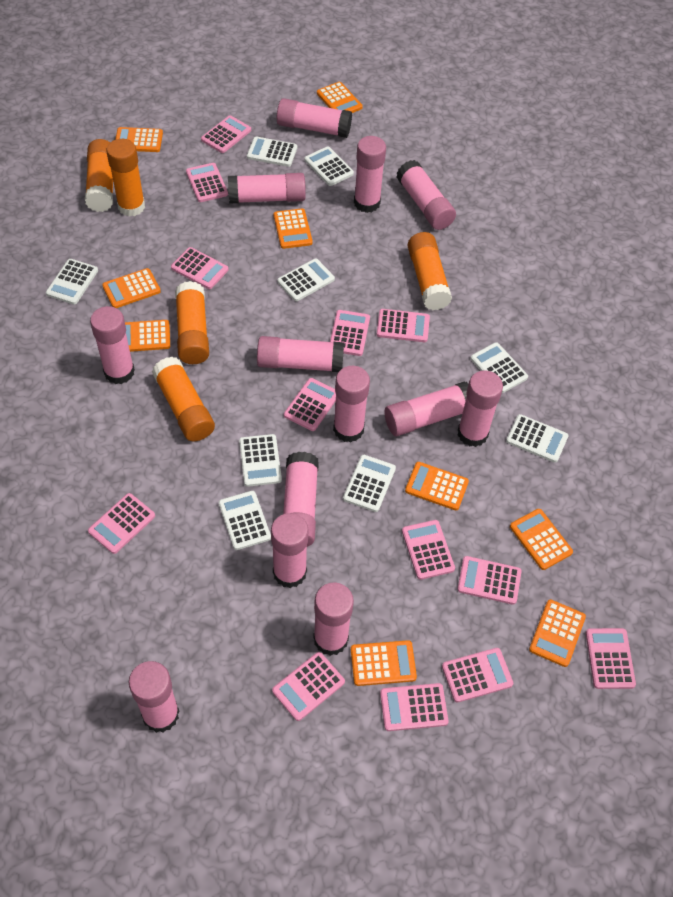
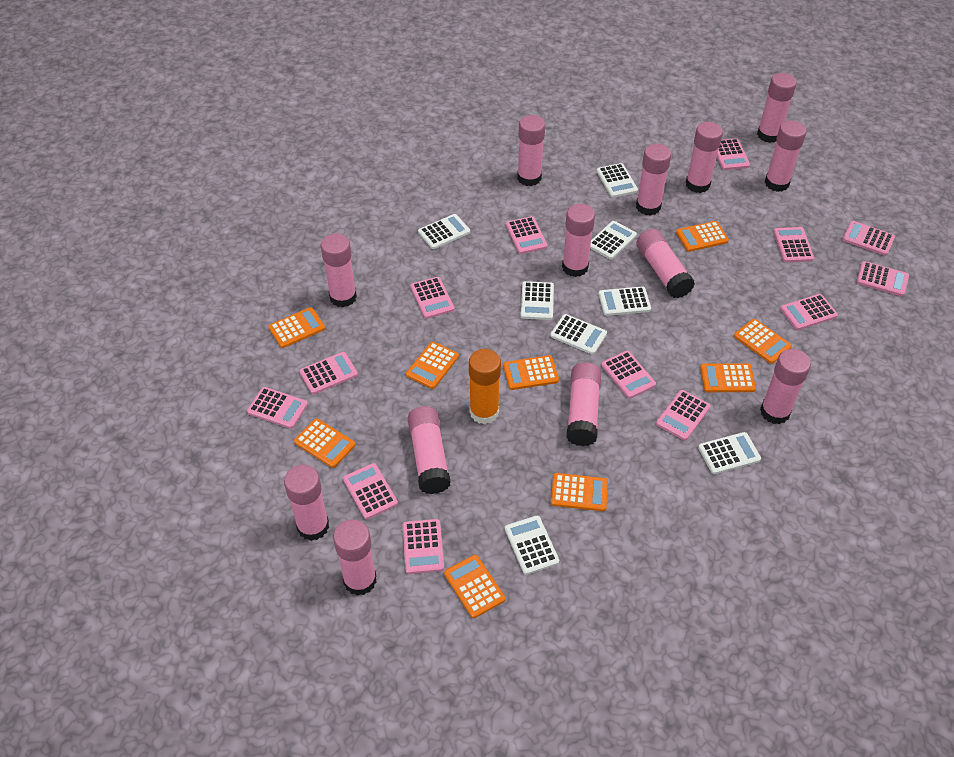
orange glue stick: [85,139,113,212] [106,139,145,217] [152,357,215,442] [175,281,209,364] [407,232,452,310] = 5 -> [469,349,501,424] = 1
white calculator: [46,259,98,305] [219,491,271,550] [239,434,282,487] [247,136,297,167] [277,259,335,301] [305,146,354,186] [343,455,396,512] [471,342,528,393] [506,414,569,463] = 9 -> [418,214,470,249] [505,516,559,575] [521,281,554,320] [550,314,607,355] [590,221,637,260] [596,163,638,198] [599,287,651,316] [698,432,761,474] = 8

